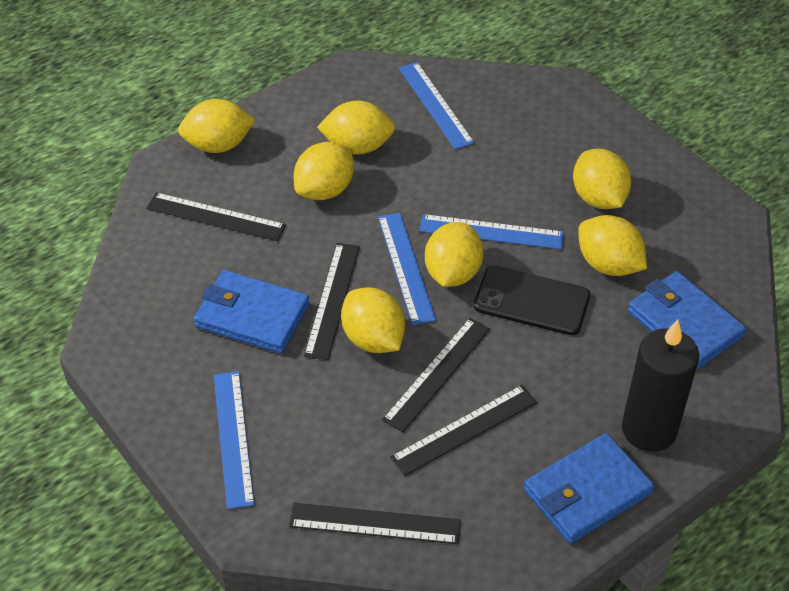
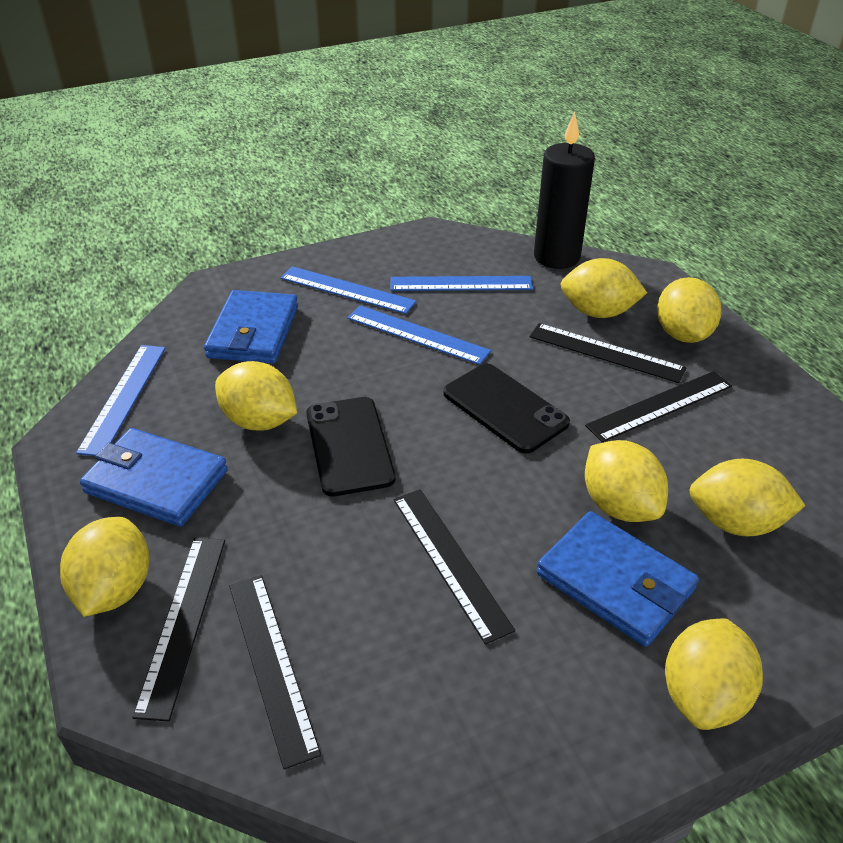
black phone: [474,266,590,335] = 1 -> [306,397,396,496] [443,364,570,454] = 2

